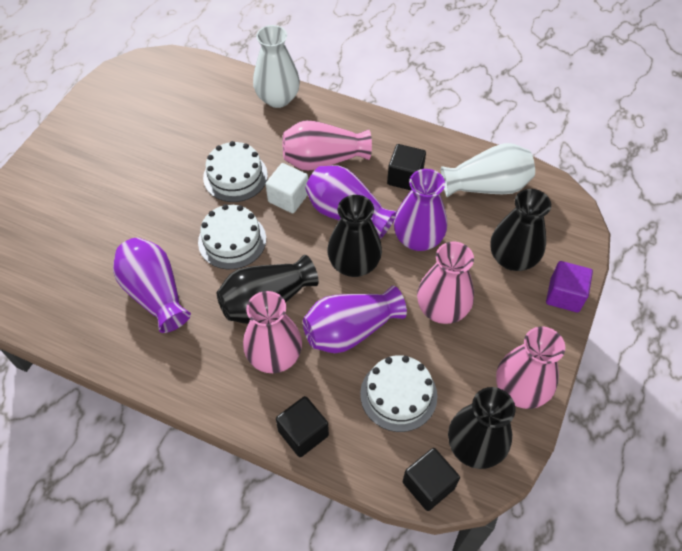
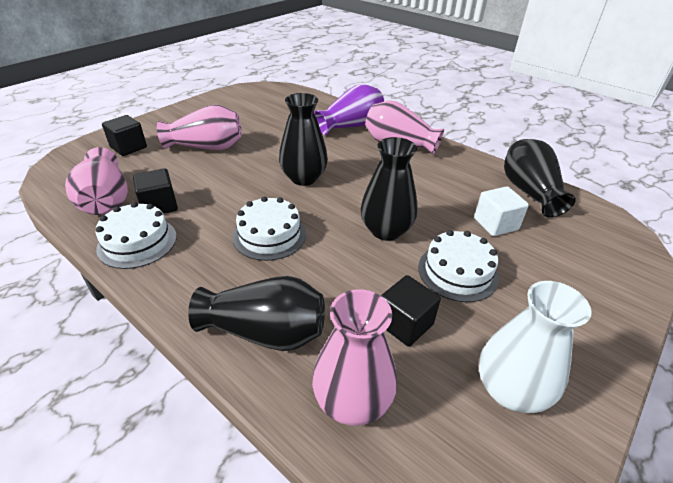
purple cube: [546,261,593,313] = 1 -> none = 0
purple vase: [113,238,191,333] [303,286,407,353] [305,165,397,239] [394,169,447,251] = 4 -> [314,84,384,135] = 1
white vase: [253,25,300,108] [441,143,535,197] = 2 -> [479,281,592,413] = 1

